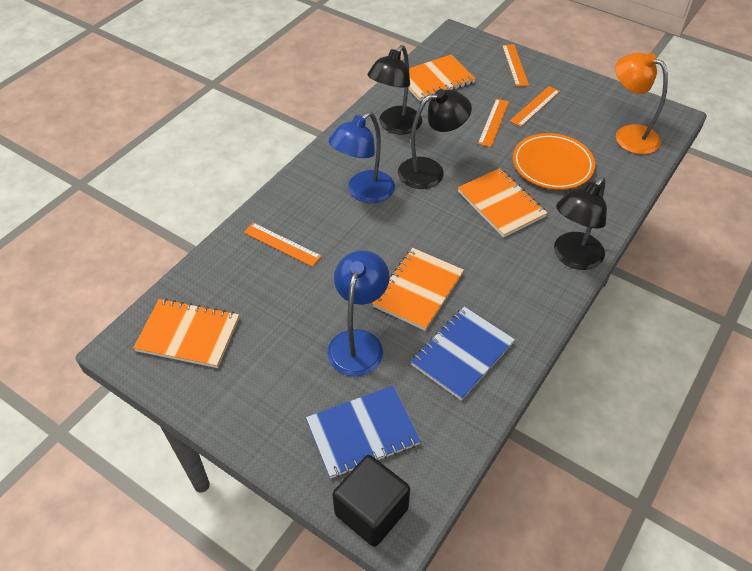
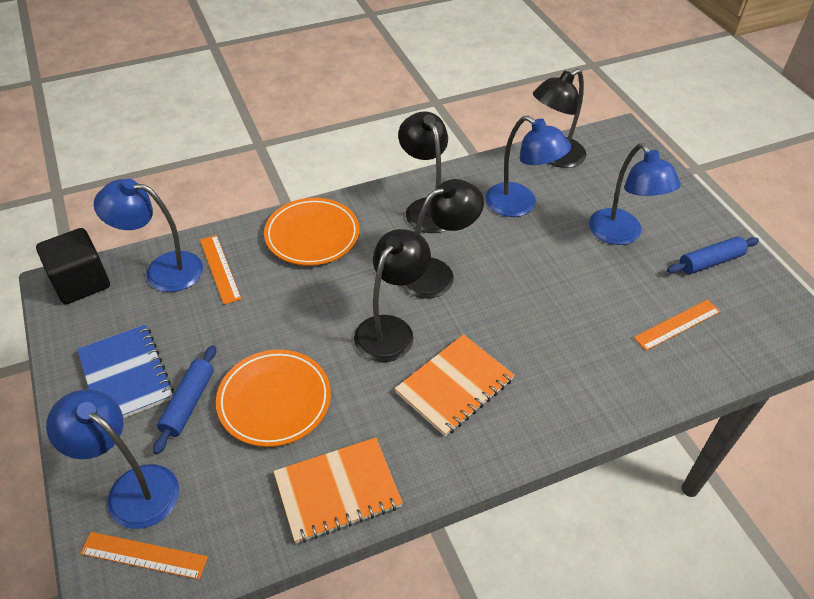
black lamp: [368,45,422,135] [398,89,472,189] [554,177,607,270] = 3 -> [354,229,431,362] [398,111,448,233] [401,179,484,299] [533,69,586,168] = 4
blue lamp: [327,250,389,377] [329,112,395,203] = 2 -> [46,389,179,529] [94,179,203,292] [485,115,571,217] [589,143,681,245] = 4
blue notebook: [306,386,421,479] [410,306,515,401] = 2 -> [77,324,174,418] = 1
blue rolling pin: none = 0 -> [153,345,216,454] [667,236,759,274] = 2
orange lamp: [615,52,668,154] = 1 -> none = 0
orange notebook: [133,299,239,368] [372,248,464,331] [408,55,476,101] [458,168,547,238] = 4 -> [273,438,403,543] [395,334,514,437] = 2
orange plate: [513,133,595,190] = 1 -> [216,349,331,447] [264,198,359,266] = 2
orange ruler: [244,223,322,267] [478,99,509,147] [502,44,529,87] [510,86,560,127] = 4 -> [80,532,208,579] [200,235,241,305] [634,299,721,351] = 3

